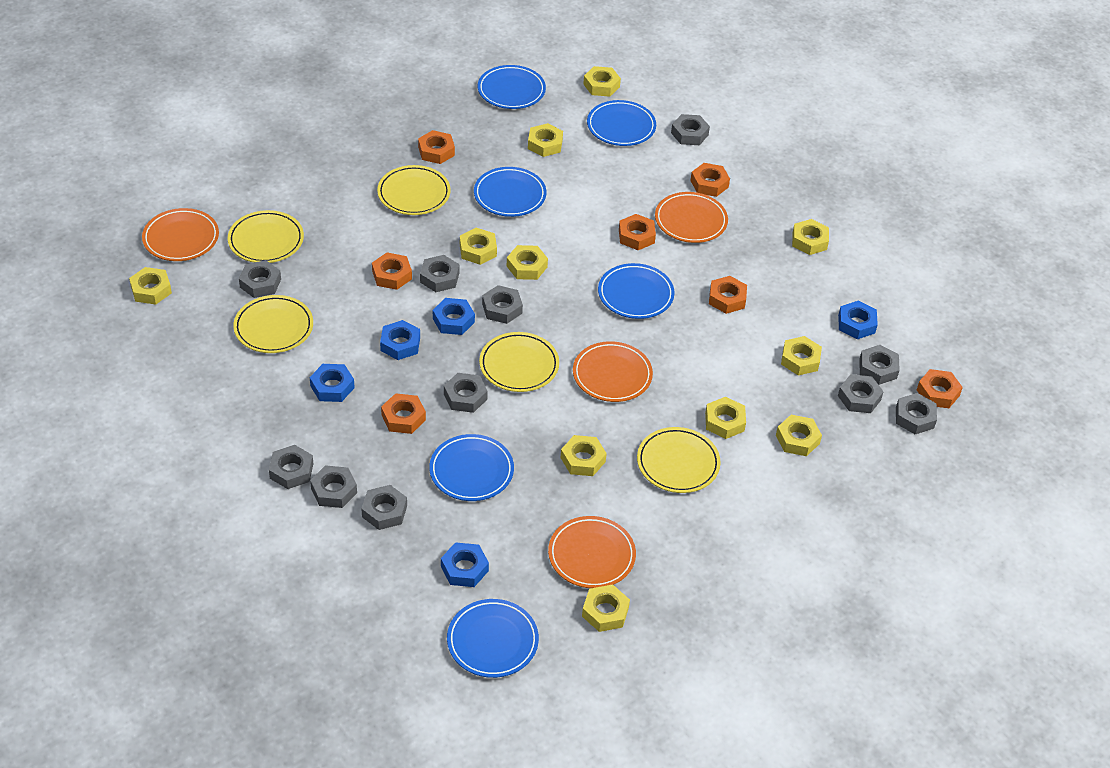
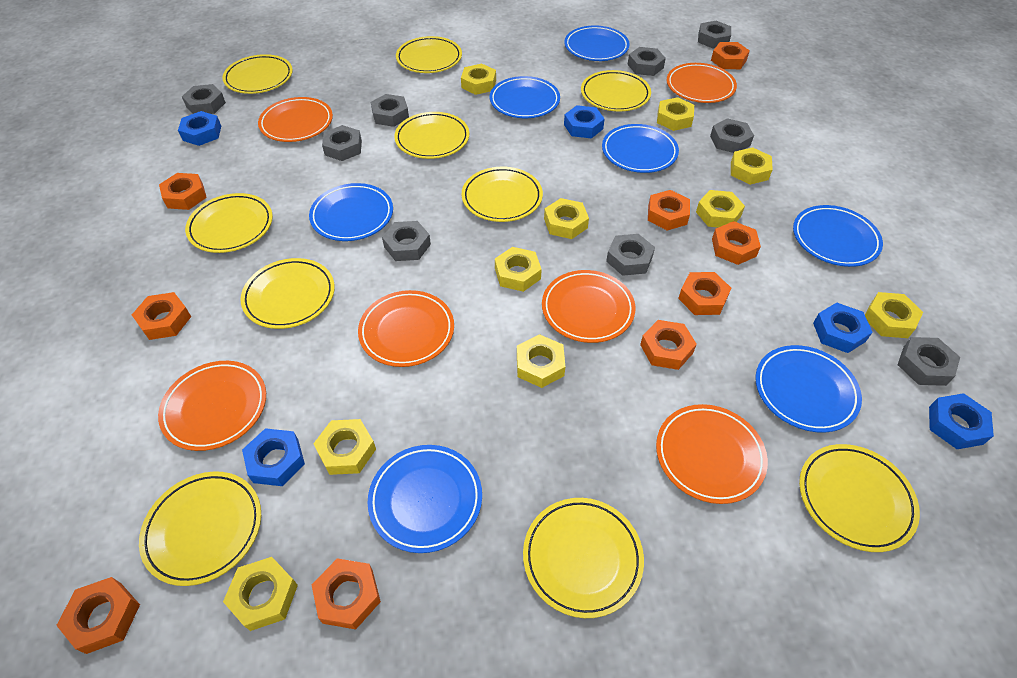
blue plate: [429,434,514,501] [447,599,539,678] [474,167,546,217] [478,65,546,109] [587,100,656,146] [598,263,675,319] = 6 -> [309,183,393,241] [368,445,482,553] [490,76,560,118] [564,25,630,61] [602,124,679,173] [755,345,862,433] [793,205,883,267] = 7
grey nut: [239,260,281,298] [269,445,313,489] [310,465,357,508] [361,485,407,530] [420,255,459,292] [444,373,488,413] [482,285,523,324] [671,114,710,145] [838,374,884,413] [859,345,900,385] [896,393,937,434] = 11 -> [182,84,226,114] [322,125,362,161] [371,94,409,127] [382,221,431,261] [606,234,655,276] [627,47,666,76] [698,21,731,49] [710,118,754,153] [898,337,960,386] = 9
orange nut: [372,252,412,290] [381,393,426,434] [418,130,455,164] [619,214,656,250] [690,163,730,197] [709,276,747,314] [917,369,963,408] = 7 -> [56,577,140,654] [132,292,191,340] [159,173,207,210] [312,558,381,629] [640,320,697,370] [648,190,690,231] [678,272,731,315] [711,42,750,69] [712,221,761,265] = 9
orange plate: [142,208,219,261] [548,516,636,588] [573,341,653,402] [655,192,728,243] = 4 -> [158,361,266,451] [258,97,333,142] [358,290,454,367] [542,270,636,343] [656,404,768,504] [667,63,737,103] = 6
yellow nut: [129,267,172,305] [460,228,497,265] [507,245,548,280] [528,123,563,157] [561,435,607,476] [582,584,630,632] [583,66,621,97] [705,397,746,439] [776,415,822,456] [781,336,822,375] [792,219,829,255] = 11 -> [223,557,298,631] [313,419,376,475] [461,64,496,95] [495,247,542,292] [517,334,565,388] [544,198,589,239] [657,97,694,131] [696,190,745,228] [731,147,773,185] [865,292,923,338] = 10
yellow plate: [228,210,304,263] [233,295,313,353] [377,165,451,215] [479,332,559,392] [637,427,721,493] = 5 -> [139,471,261,586] [185,193,273,253] [223,54,293,94] [240,258,335,329] [394,112,469,159] [396,36,462,73] [461,167,543,222] [523,498,644,618] [581,70,651,112] [799,444,920,552] = 10

